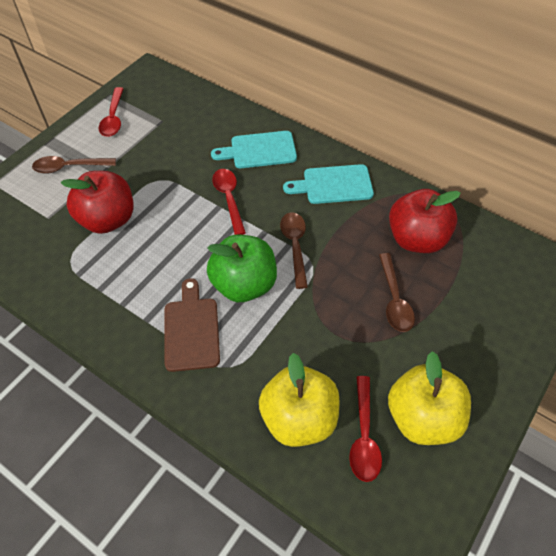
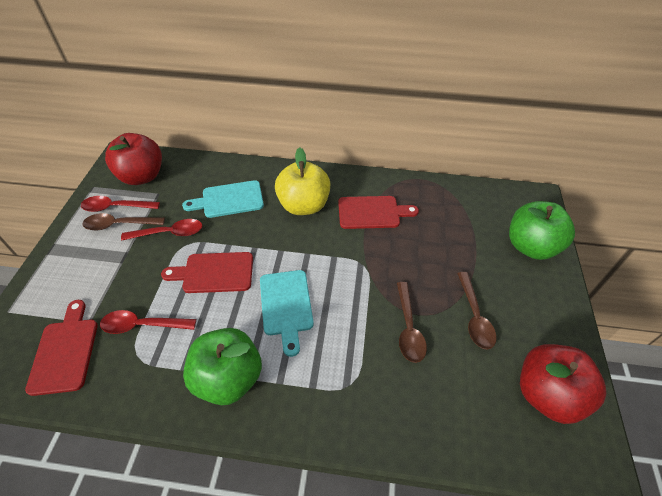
brown cutting board: [165,278,220,372] = 1 -> none = 0
green apple: [207,235,277,302] = 1 -> [183,328,262,405] [509,201,575,260] = 2
red cutting board: none = 0 -> [25,300,98,396] [161,252,253,293] [338,196,419,229] = 3
yellow apple: [259,353,340,447] [388,351,471,445] = 2 -> [275,147,331,215] = 1

